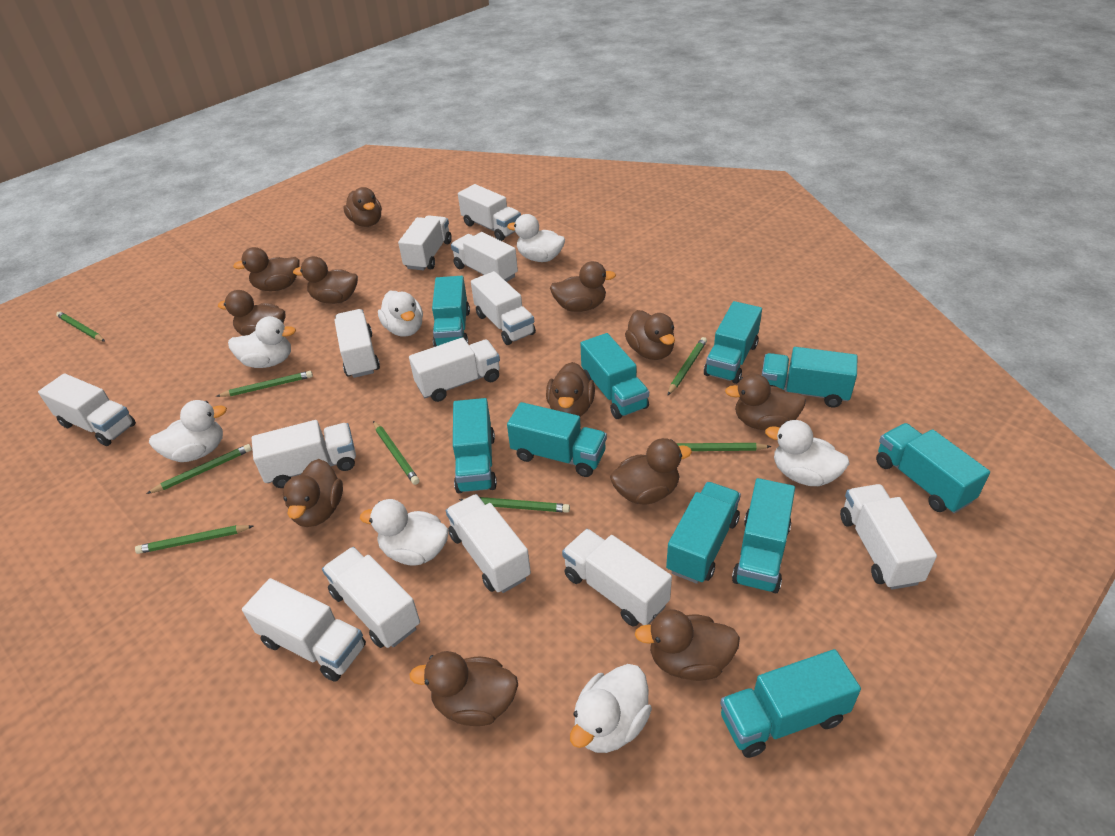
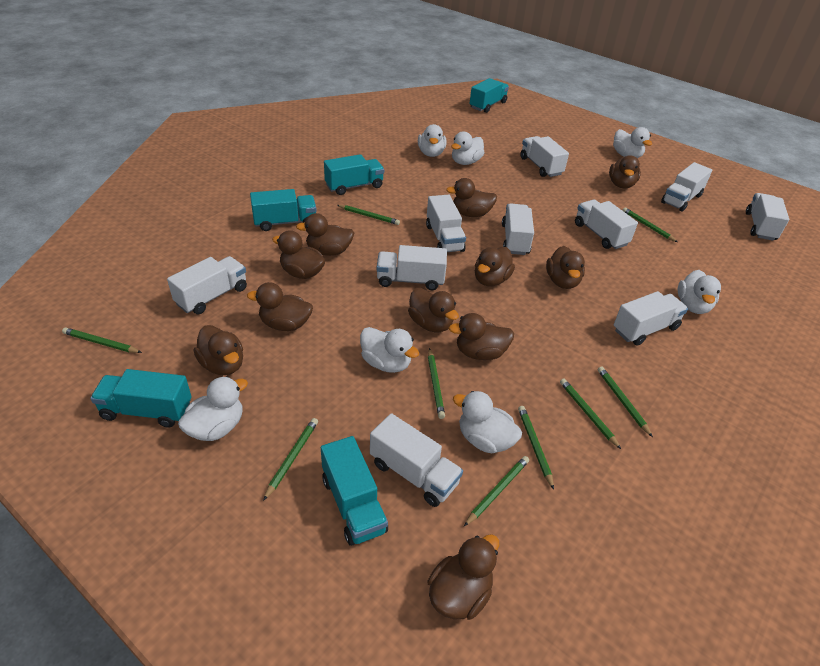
brown duck: [218,290,286,336] [233,247,300,291] [283,459,343,527] [293,256,358,304] [343,187,382,227] [409,651,518,726] [546,362,595,417] [550,261,616,312] [610,438,692,505] [625,310,675,360] [635,609,740,681] [725,374,806,430] = 12 -> [194,325,243,375] [247,282,313,331] [272,230,325,279] [296,213,354,256] [408,288,459,332] [428,534,499,620] [446,178,497,217] [448,313,514,360] [475,247,515,286] [546,246,585,289] [609,155,641,188] = 11
green pencil: [56,311,105,341] [135,525,253,554] [146,444,252,494] [216,371,313,397] [373,421,420,485] [459,497,570,513] [667,337,707,396] [676,443,772,451] = 8 -> [62,328,142,353] [263,418,318,501] [337,205,400,225] [428,348,445,419] [464,456,529,526] [518,406,554,490] [560,379,621,449] [598,367,653,437] [622,207,678,242] = 9
turquoise truck: [432,276,470,347] [453,398,497,493] [507,402,607,477] [580,333,649,419] [666,482,741,584] [704,301,762,384] [720,649,861,758] [732,478,795,593] [762,347,857,407] [876,423,990,513] = 10 -> [90,369,192,428] [250,189,317,231] [321,436,388,546] [324,154,384,195] [470,78,509,113] = 5
white truck: [38,373,136,446] [242,578,366,682] [252,420,356,488] [322,547,420,648] [334,309,380,378] [398,215,452,270] [409,337,500,402] [446,494,531,593] [451,232,518,282] [458,184,521,241] [471,271,536,345] [562,529,672,627] [840,484,937,590] = 13 -> [167,256,247,314] [370,413,463,507] [377,245,447,291] [426,195,466,252] [502,203,534,255] [520,136,569,177] [575,199,638,249] [614,291,688,346] [661,162,712,212] [746,193,789,241] = 10

